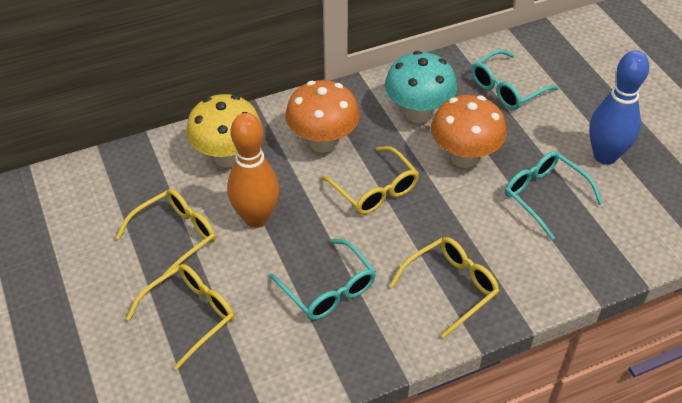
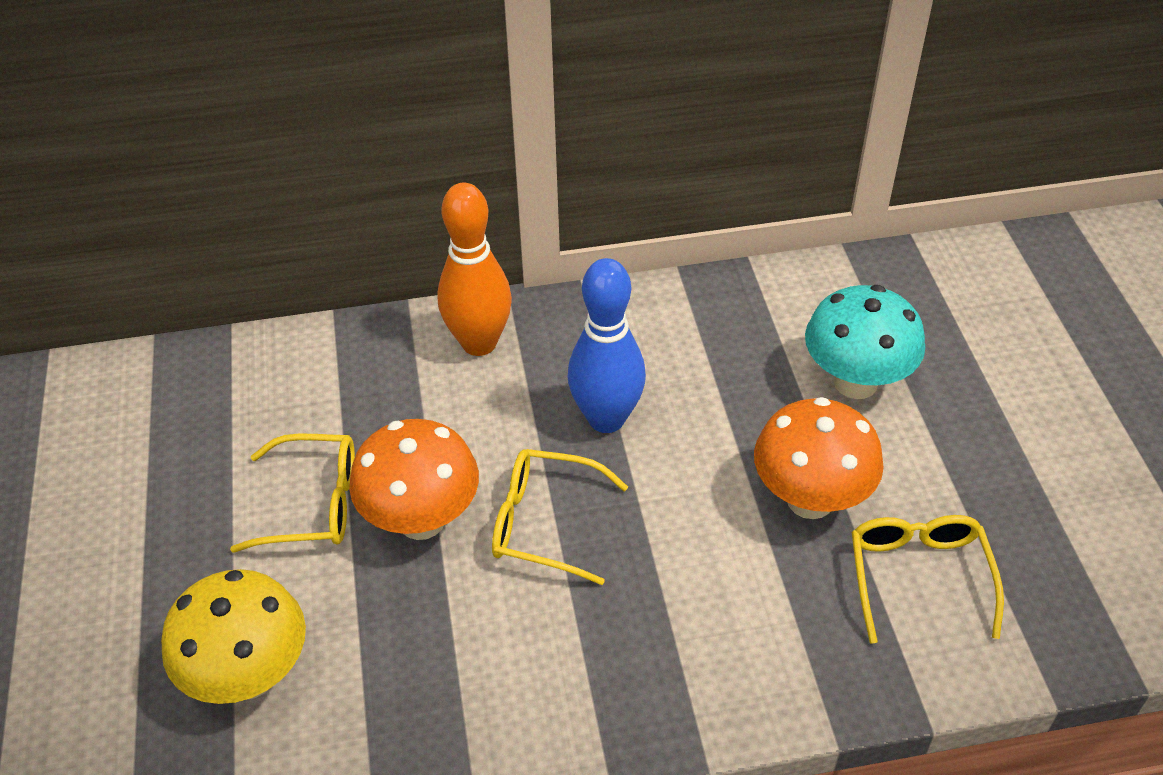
turquoise glasses: [269,239,376,320] [471,49,559,110] [505,151,603,240] = 3 -> none = 0
yellow glasses: [116,189,216,283] [126,264,234,370] [321,146,419,215] [390,237,499,339] = 4 -> [230,434,355,553] [492,449,628,585] [852,515,1004,644] = 3

